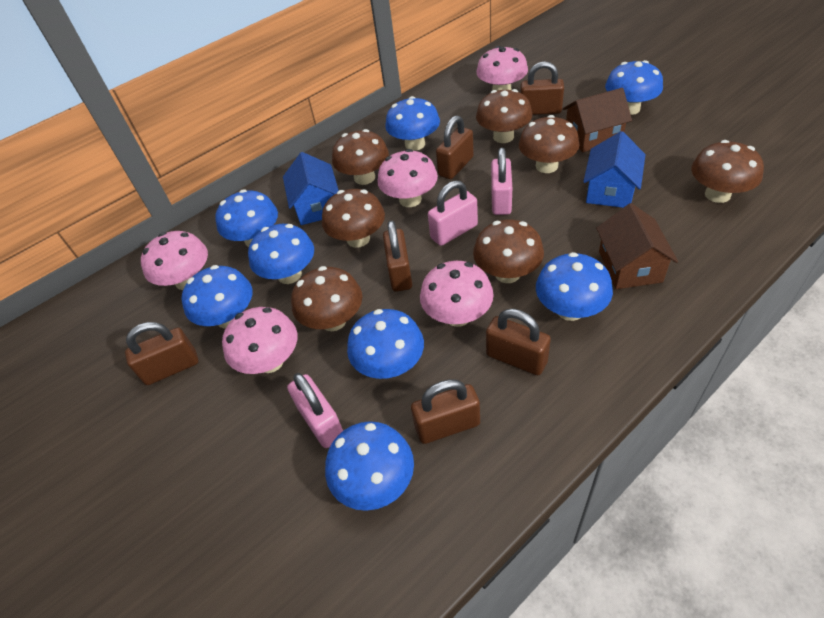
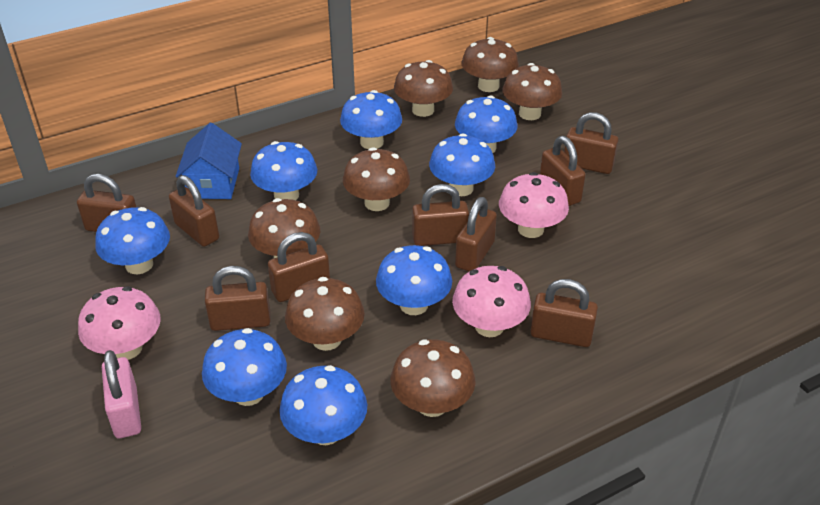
blue house: [283,152,339,225] [583,131,646,208] = 2 -> [176,123,242,199] = 1
brown house: [563,88,632,152] [596,203,678,289] = 2 -> none = 0
brown padlock: [125,322,198,385] [383,220,412,292] [411,379,480,444] [436,115,474,179] [486,309,551,375] [520,61,564,115] = 6 -> [77,174,136,232] [169,175,219,247] [205,266,271,331] [268,232,330,302] [412,184,469,246] [455,197,497,271] [530,279,598,347] [540,136,586,206] [564,112,619,174] = 9
pink mushroom: [141,231,208,290] [222,307,298,374] [377,149,438,207] [420,261,494,327] [476,46,528,91] = 5 -> [78,286,161,360] [452,266,531,337] [499,172,569,238] = 3
pink padlock: [287,373,343,448] [428,180,478,246] [491,147,512,215] = 3 -> [102,350,141,438] = 1

